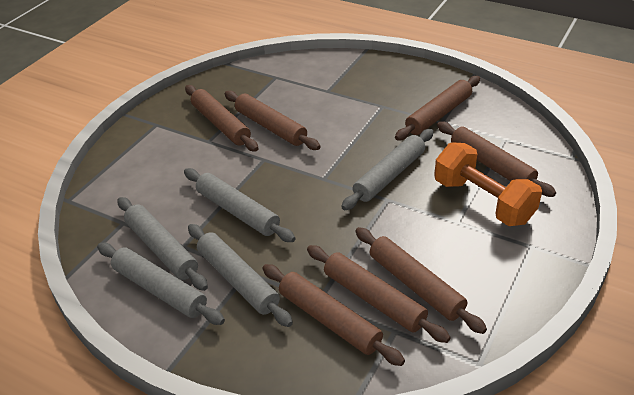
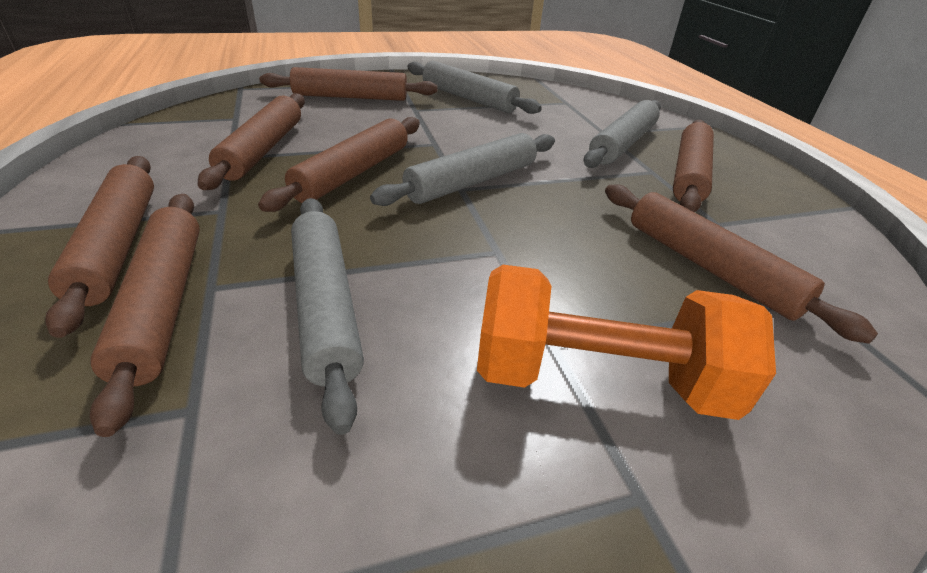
grey rolling pin: [97,243,225,325] [118,197,208,291] [184,168,296,242] [188,224,293,327] [341,129,434,210] = 5 -> [291,198,364,435] [370,133,555,206] [407,61,542,114] [584,100,661,168] = 4

